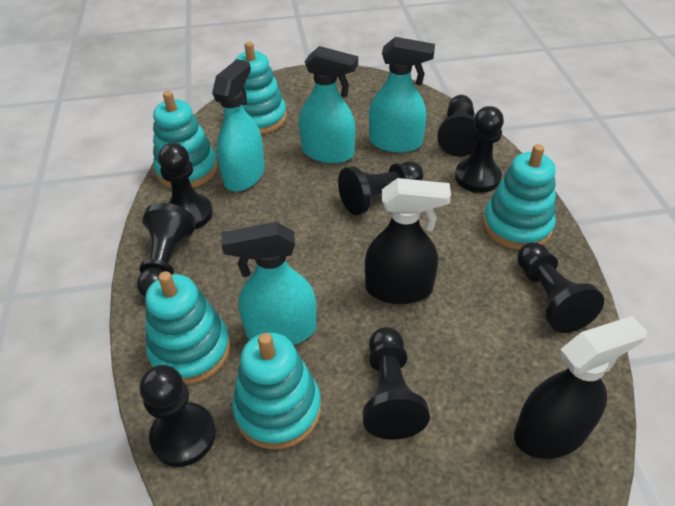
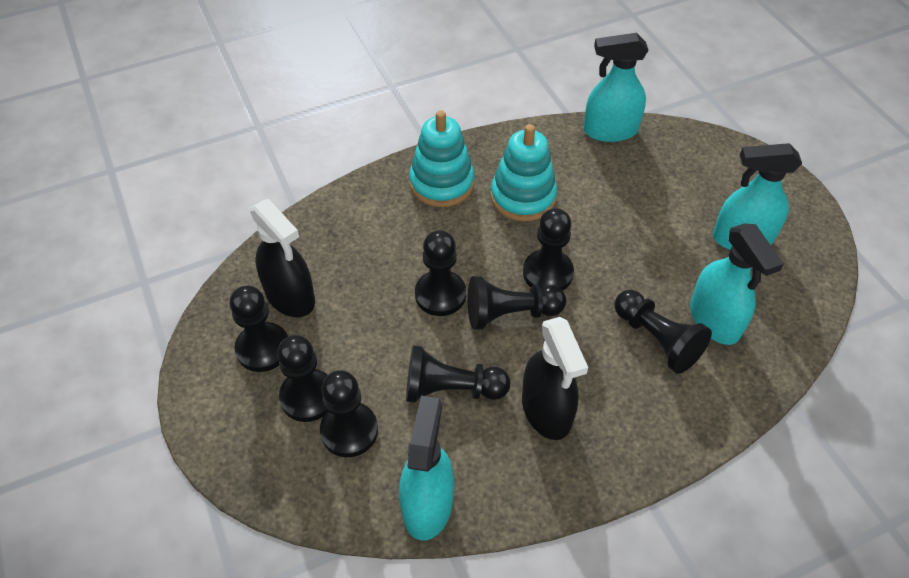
turquoise stacking toy: [145,271,230,385] [153,91,217,188] [232,333,321,449] [234,42,287,134] [483,144,556,250] = 5 -> [409,110,474,207] [491,124,557,221] = 2

